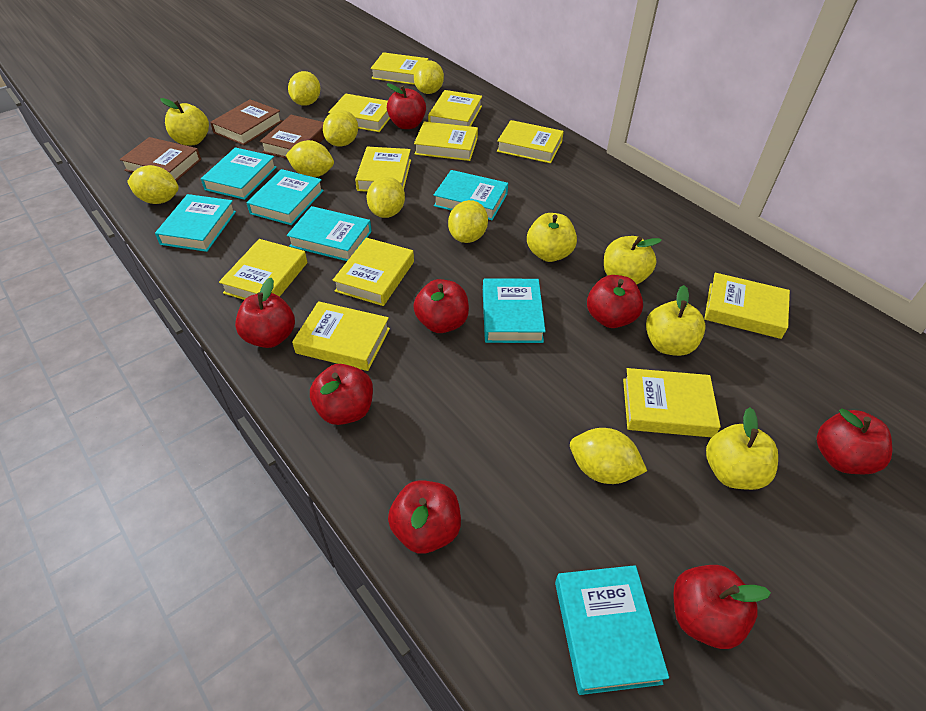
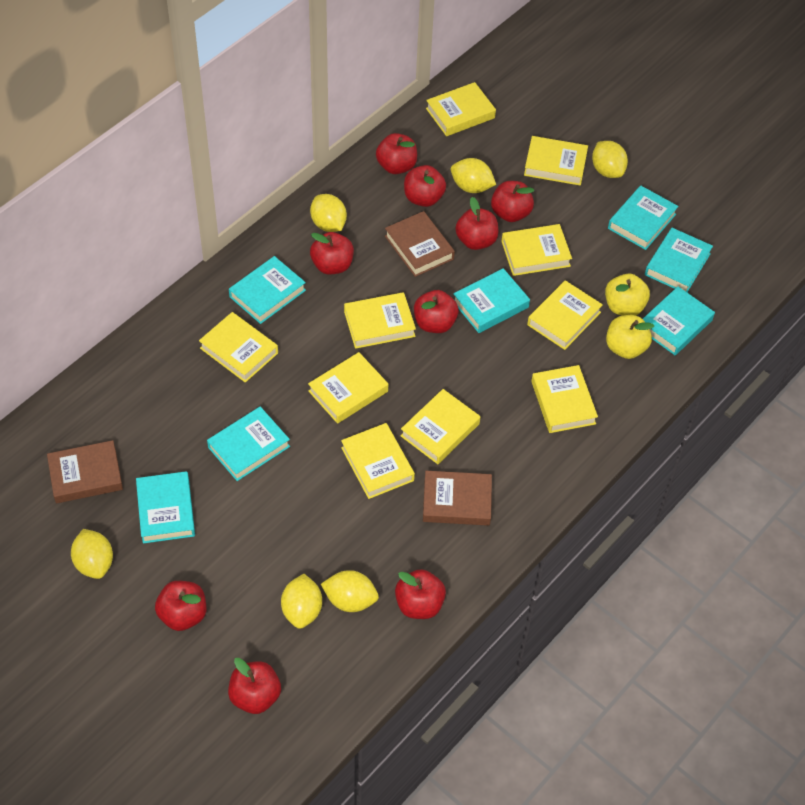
red apple: [235,278,295,348] [310,364,373,425] [387,83,426,129] [388,480,461,554] [413,279,469,333] [587,275,643,328] [673,565,771,649] [817,408,892,474] = 8 -> [155,581,206,631] [228,658,281,714] [310,232,354,274] [376,133,417,174] [395,569,446,619] [404,165,446,207] [414,290,459,333] [455,197,498,250] [491,181,534,222] = 9
yellow apple: [160,98,209,145] [527,213,577,262] [604,236,662,284] [646,285,706,356] [706,407,778,490] = 5 -> [605,274,650,316] [606,315,654,359] = 2
yellow book: [219,239,307,300] [292,301,390,371] [328,93,390,132] [332,238,414,306] [355,146,411,192] [371,52,428,85] [414,122,478,161] [428,90,482,126] [497,120,564,163] [623,368,721,437] [704,273,790,339] = 11 -> [199,312,278,383] [308,352,388,424] [341,423,415,499] [344,292,416,349] [401,389,480,464] [426,82,496,136] [501,224,572,276] [524,136,588,186] [527,280,603,350] [531,365,598,433] = 10
yellow lemon: [127,165,179,204] [286,140,334,177] [288,71,321,106] [323,110,358,147] [367,177,405,218] [414,61,444,94] [448,200,488,243] [570,428,647,484] = 8 -> [71,529,113,579] [281,574,322,629] [310,194,347,232] [321,570,379,612] [451,158,496,193] [592,141,628,178] = 6

